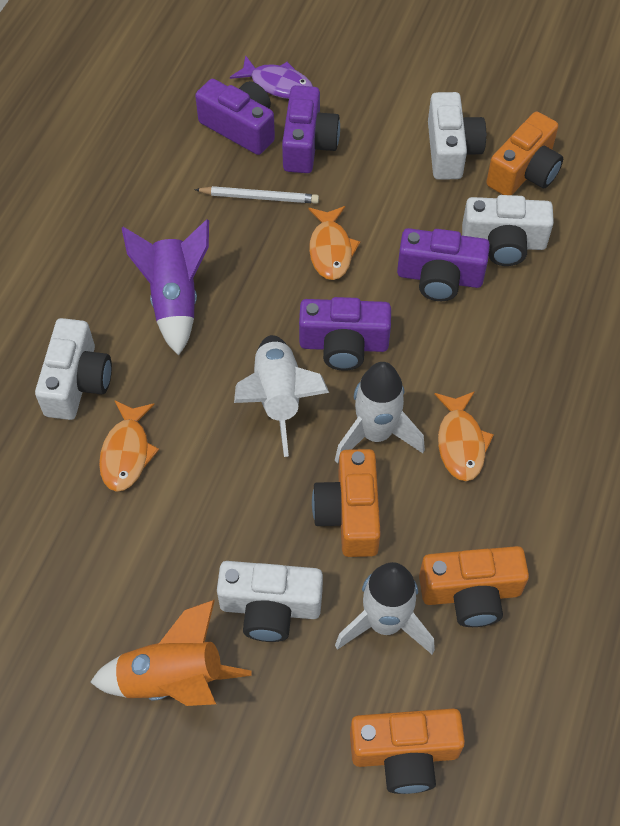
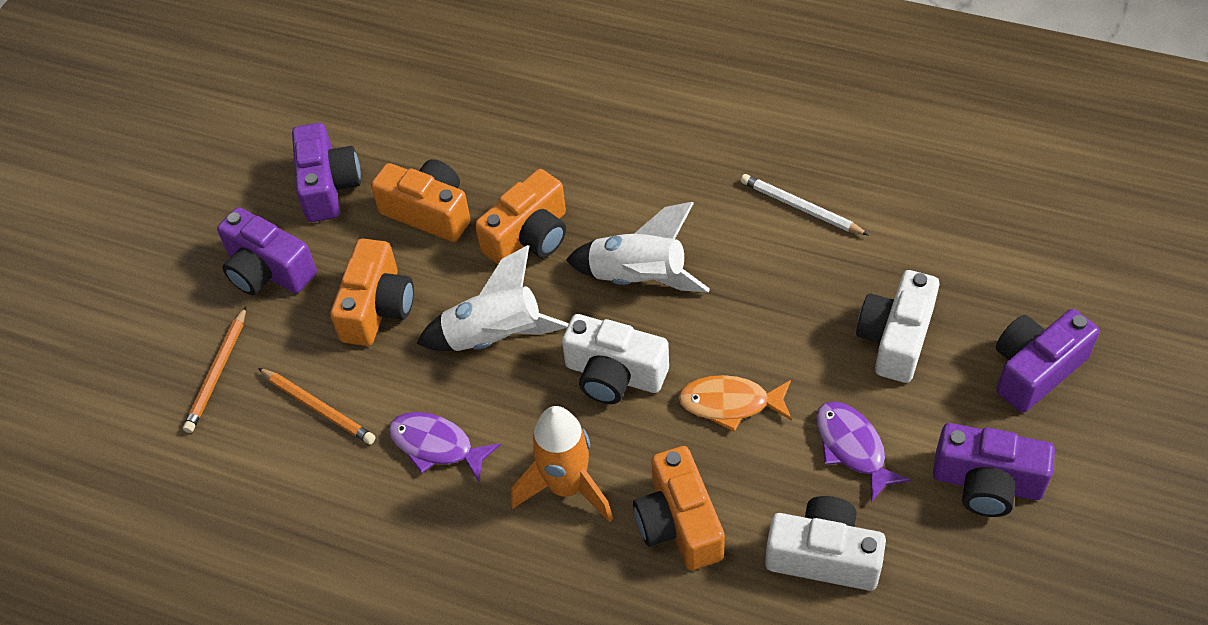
orange fish: [99,400,159,492] [309,206,360,280] [434,391,494,481] = 3 -> [678,375,792,432] = 1
orange pencil: none = 0 -> [183,306,246,433] [258,368,376,444] = 2
purple fish: [230,55,313,99] = 1 -> [389,412,501,482] [816,401,911,503] = 2
purple rocket: [122,219,209,356] = 1 -> none = 0
white camera: [35,318,112,420] [217,561,323,642] [428,92,486,180] [462,195,554,266] = 4 -> [562,314,669,404] [765,496,886,591] [856,270,940,383] = 3
white rocket: [234,335,329,457] [335,362,425,464] [335,562,435,654] = 3 -> [416,245,569,351] [566,202,710,293] = 2

